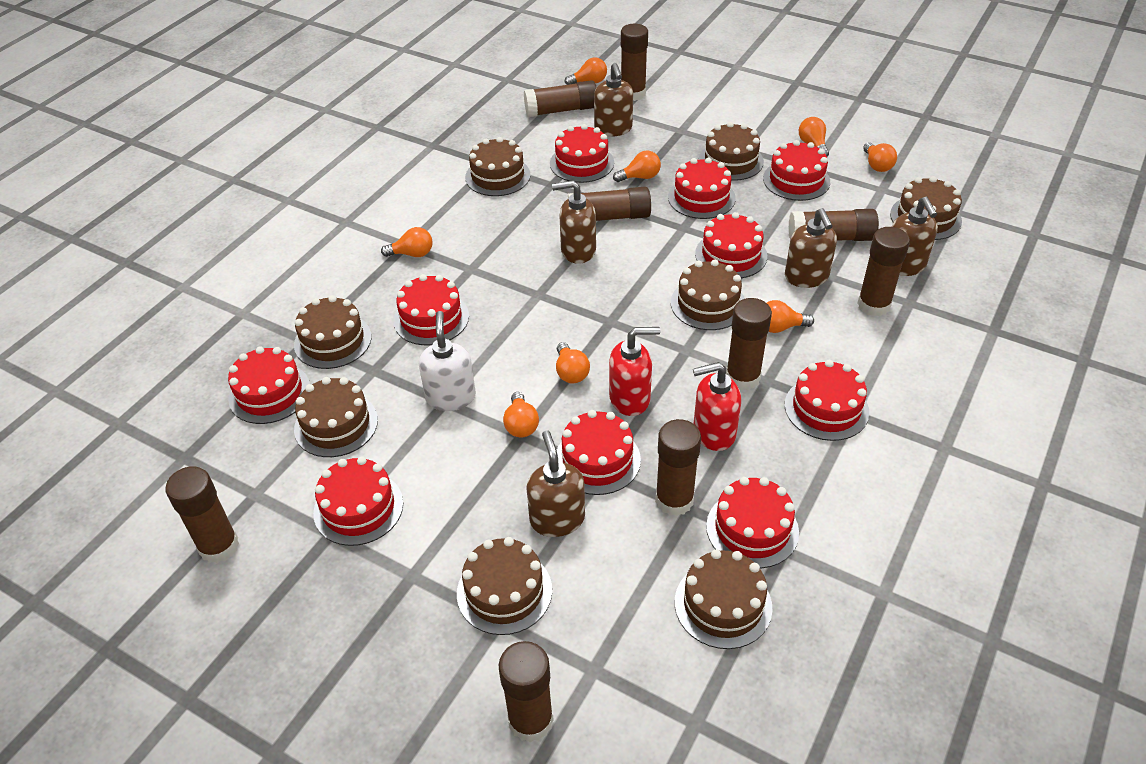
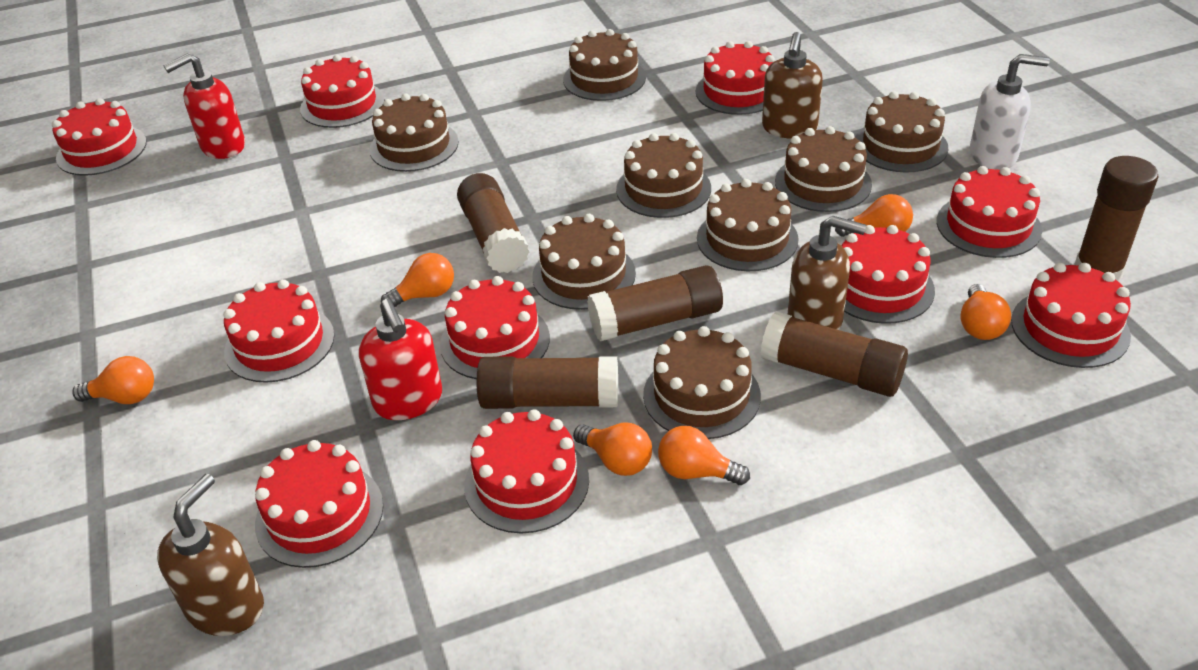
brown glue stick: [166,466,239,563] [499,641,554,742] [524,80,597,117] [568,187,651,221] [621,24,648,101] [655,419,701,516] [726,298,772,391] [789,209,879,241] [857,227,910,316] = 9 -> [457,173,529,273] [477,356,618,409] [587,265,723,341] [761,311,908,397] [1074,156,1158,282] = 5
brown soap dispenser: [526,431,585,537] [552,180,596,264] [594,63,633,137] [785,208,837,288] [891,197,938,276] = 5 -> [157,474,264,636] [762,32,823,139] [788,215,866,330] = 3
orange light bulb: [381,227,432,257] [503,392,539,437] [556,342,590,384] [565,57,607,85] [613,151,661,182] [767,300,814,333] [799,117,829,156] [863,142,897,172] = 8 -> [72,356,154,404] [381,253,454,307] [573,423,652,476] [658,426,750,485] [835,194,913,237] [961,284,1011,340] = 6

